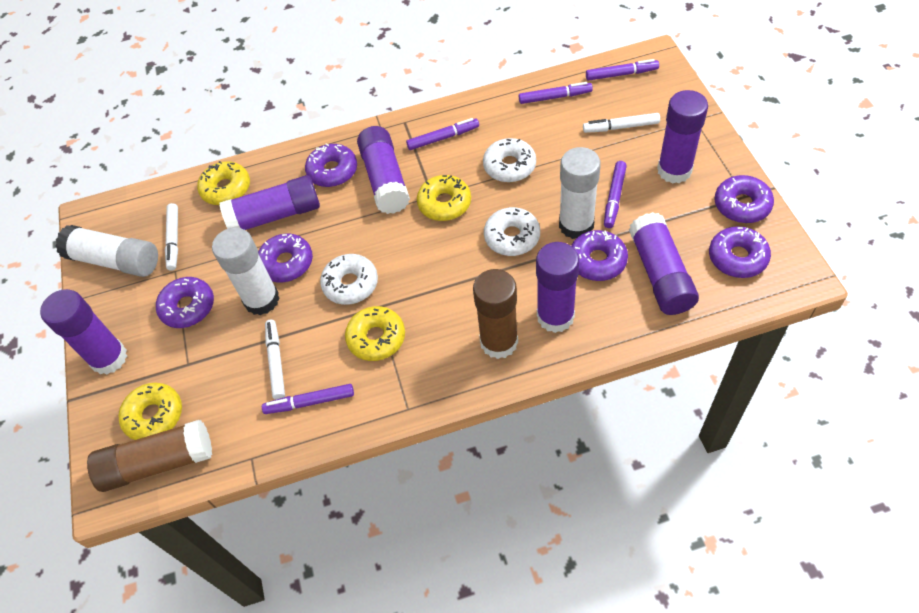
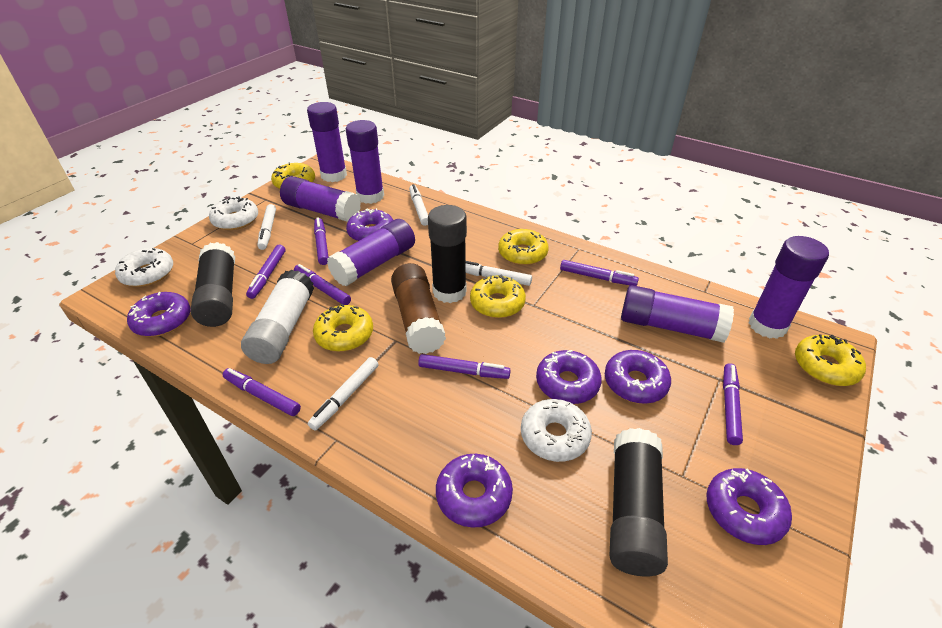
black glue stick: none = 0 -> [191,242,235,327] [428,205,467,303] [610,428,668,576] = 3
brown glue stick: [87,420,212,492] [473,269,518,359] = 2 -> [391,263,446,354] = 1
purple marker: [262,384,354,414] [406,118,479,150] [519,82,593,104] [586,59,659,81] [604,161,627,228] = 5 -> [223,368,301,416] [246,245,285,299] [294,264,351,305] [314,217,329,265] [418,354,511,379] [560,260,639,286] [723,363,743,445] = 7
white glue stick: [56,225,158,277] [212,227,280,315] [559,147,601,239] = 3 -> [241,270,314,364] = 1
white marker: [165,203,178,271] [265,320,285,400] [583,113,660,133] = 3 -> [257,204,276,250] [308,357,378,430] [409,184,428,226] [466,261,532,286] = 4
yellow donut: [118,383,182,440] [197,161,250,205] [345,306,405,361] [417,175,471,221] = 4 -> [271,163,315,189] [313,304,373,352] [470,274,526,318] [498,229,549,265] [795,334,866,386] = 5

